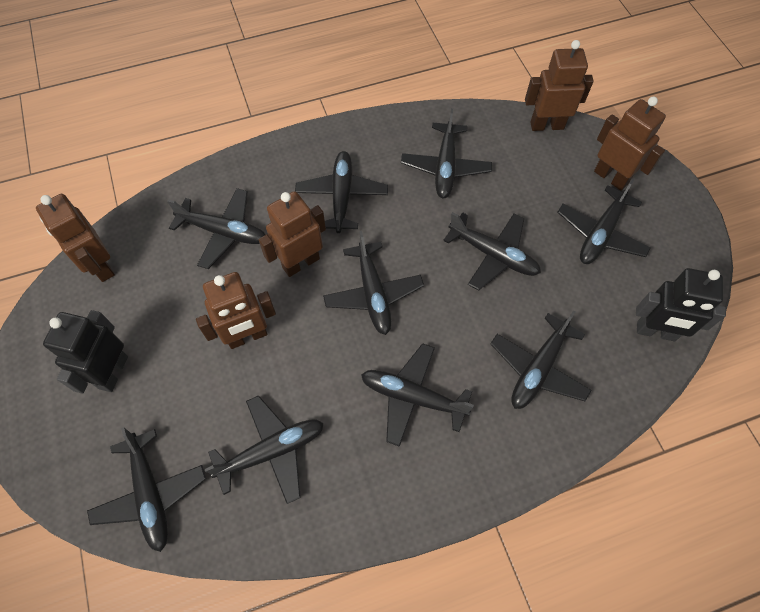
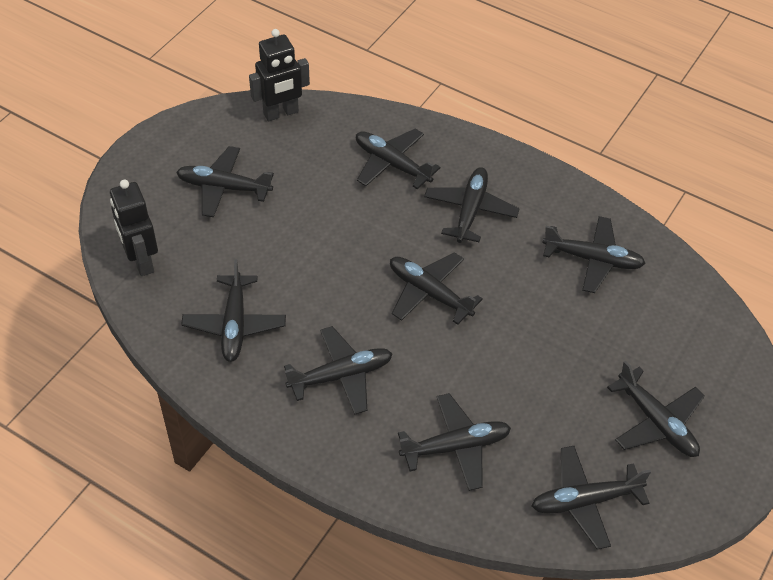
brown robot: [36,194,115,282] [196,272,276,349] [259,191,326,277] [525,40,594,131] [594,97,666,191] = 5 -> none = 0

